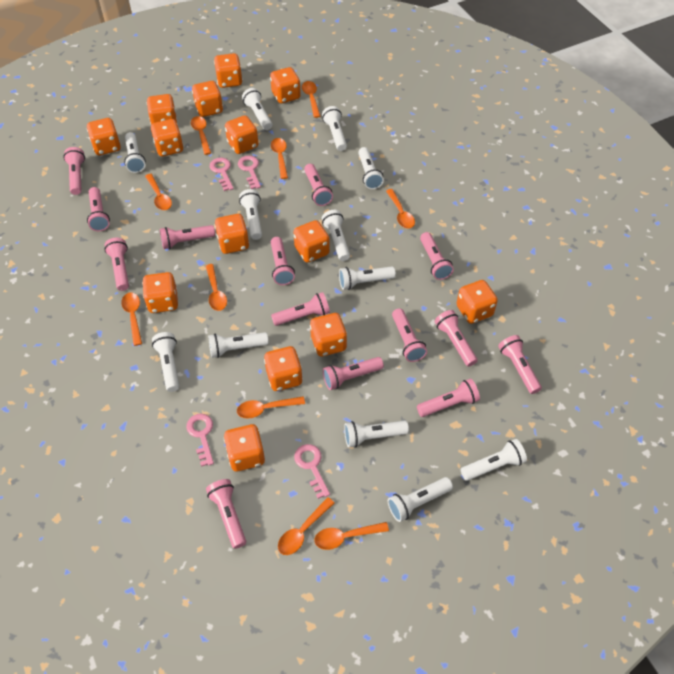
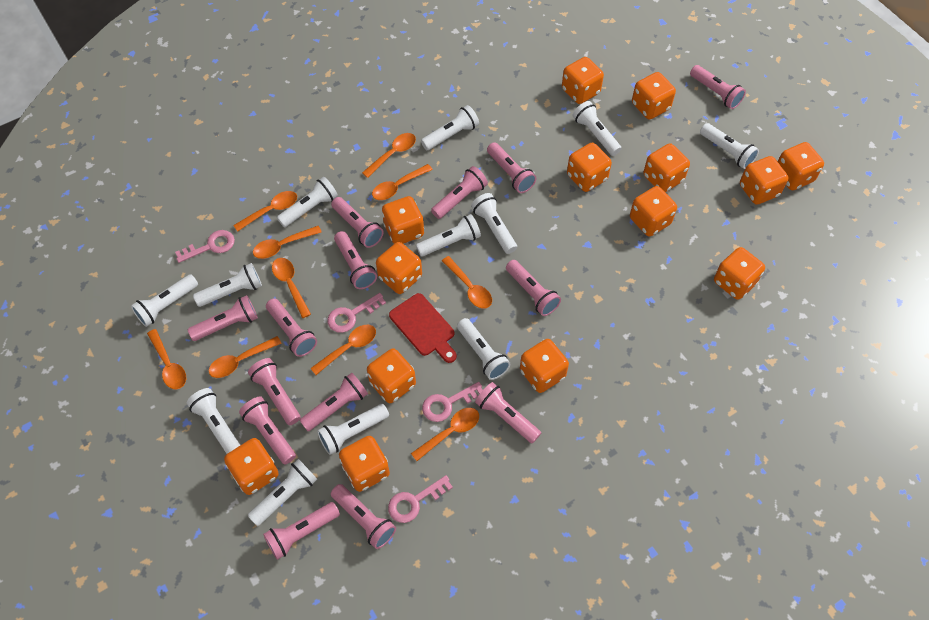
red cutting board: none = 0 -> [389,293,457,363] = 1

